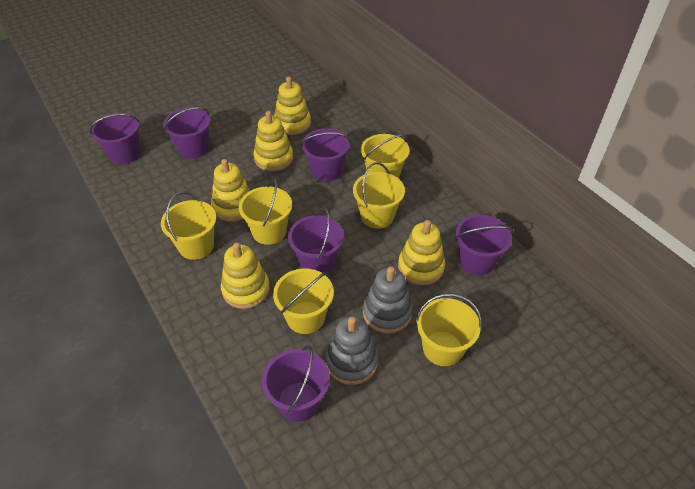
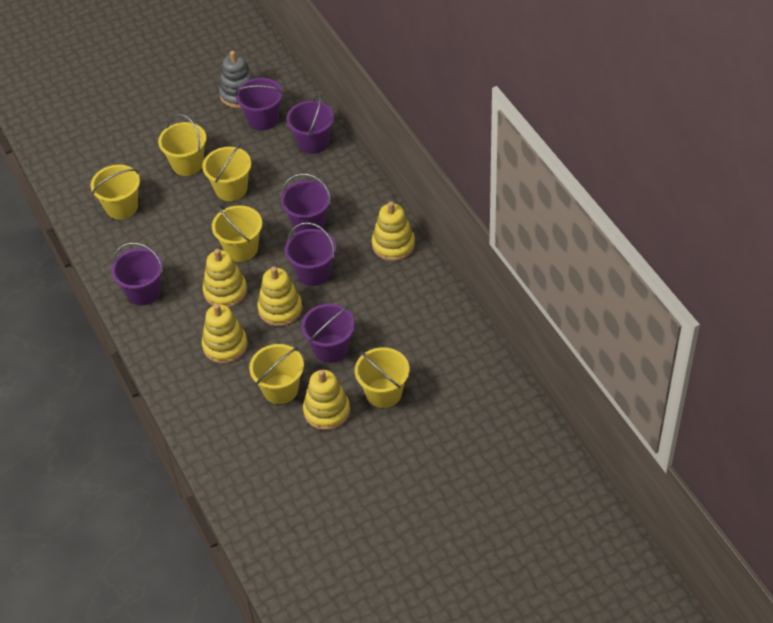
grey stacking toy: [325,316,378,385] [363,266,413,334] = 2 -> [219,51,254,108] = 1

